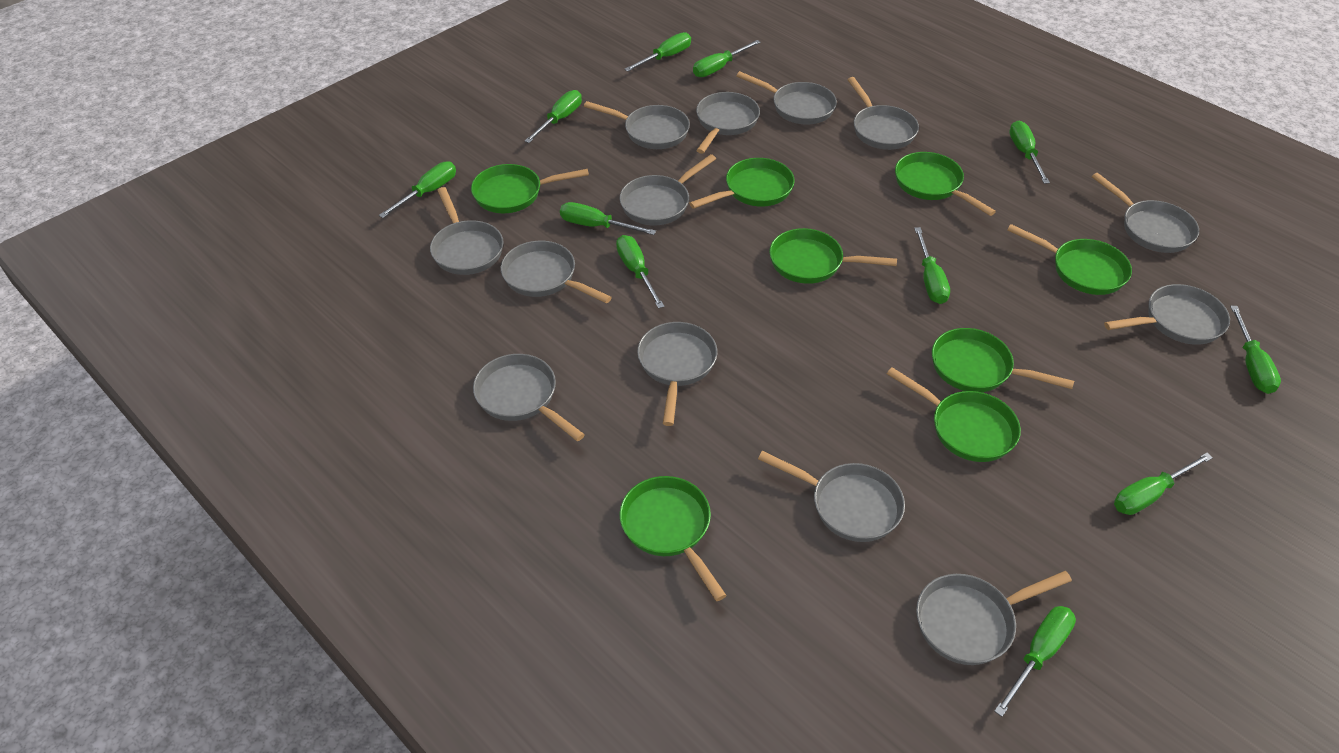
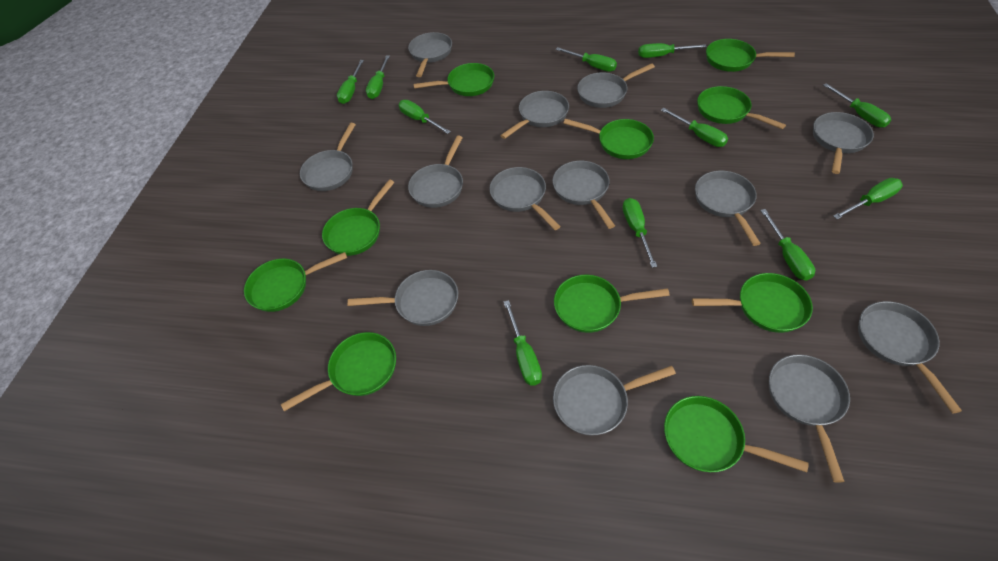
green pan: [471,164,589,213] [620,476,727,601] [689,158,795,209] [769,228,897,284] [887,367,1021,462] [895,152,996,216] [932,328,1074,392] [1007,224,1132,295] = 8 -> [244,252,347,312] [281,332,396,411] [322,180,394,256] [414,63,494,96] [554,275,670,333] [563,119,654,159] [664,396,809,472] [692,273,813,333] [697,86,786,129] [706,39,795,72] = 10

